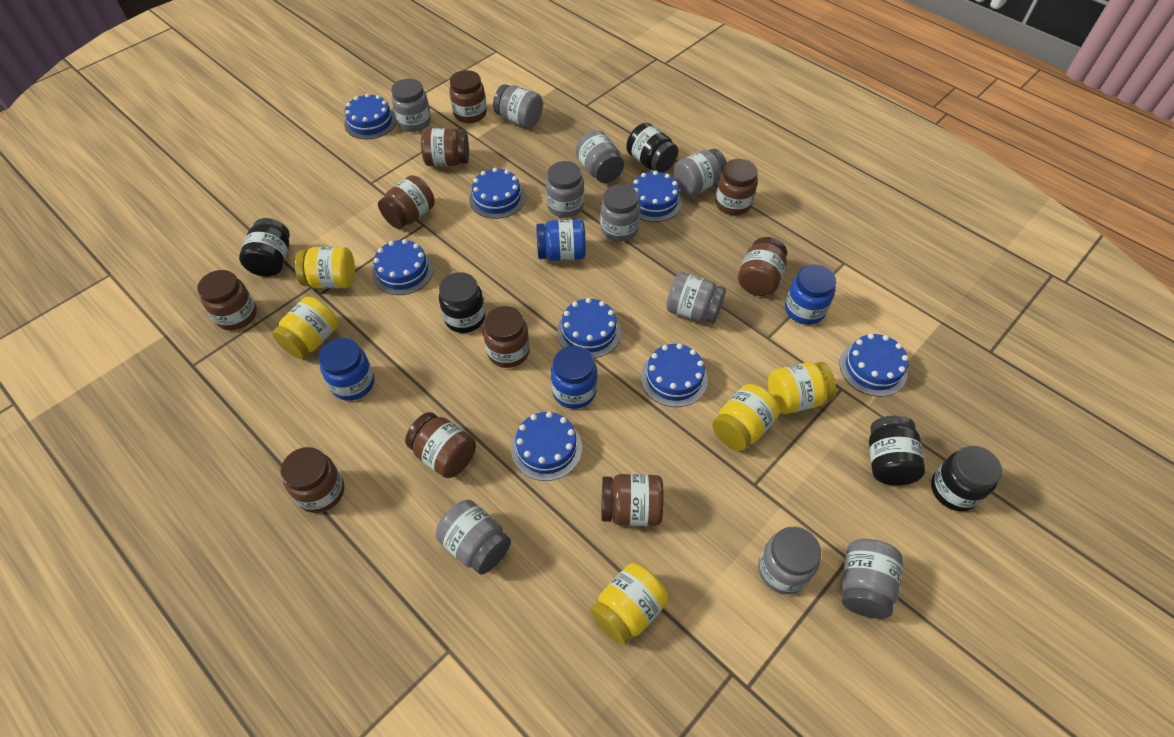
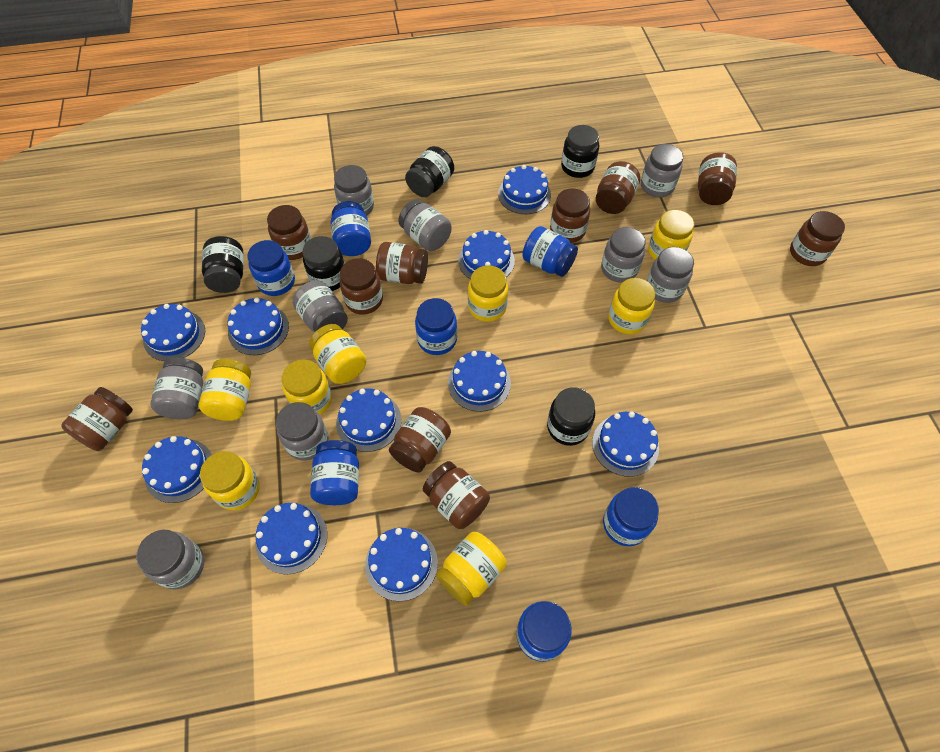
blue cake: [344,93,397,139] [372,239,434,295] [469,168,525,219] [511,411,582,481] [557,298,621,358] [632,171,682,222] [641,343,708,407] [839,334,909,397] = 8 -> [141,304,205,361] [142,436,212,503] [228,297,289,355] [255,503,327,575] [336,388,402,452] [365,528,438,601] [448,351,511,412] [458,230,515,279] [498,165,551,214] [592,412,659,477] = 10
blue jar: [318,338,374,401] [536,219,586,261] [551,346,597,409] [785,264,836,325] = 4 -> [247,240,295,296] [310,440,359,505] [331,201,371,256] [415,298,457,355] [516,601,572,662] [522,226,578,277] [603,487,659,546] = 7
grey jar: [391,79,431,132] [436,500,511,575] [493,84,543,128] [546,161,584,218] [576,130,624,183] [600,184,640,242] [666,272,726,323] [674,148,727,196] [758,527,821,594] [841,539,903,619] = 10 -> [136,530,204,589] [151,358,203,419] [276,402,328,461] [292,281,348,332] [334,165,374,216] [398,199,452,251] [601,227,646,283] [641,144,683,197] [647,247,694,303] = 9
yellow jar: [272,297,338,359] [295,246,355,288] [590,563,669,645] [712,384,779,451] [768,362,836,414] = 5 -> [199,359,251,421] [200,451,260,510] [282,359,332,415] [309,324,367,384] [436,532,507,606] [468,265,508,322] [608,278,655,334] [648,209,694,260] = 8

